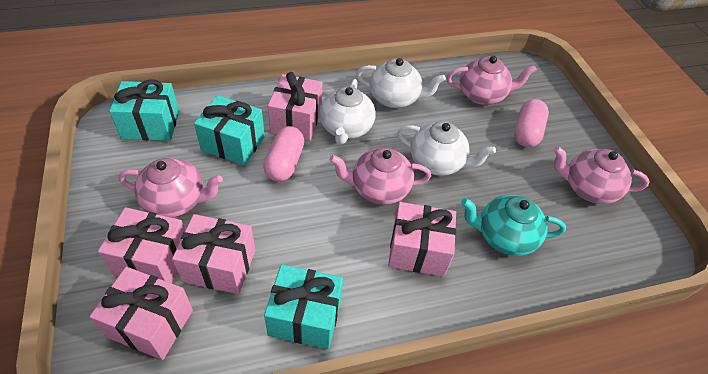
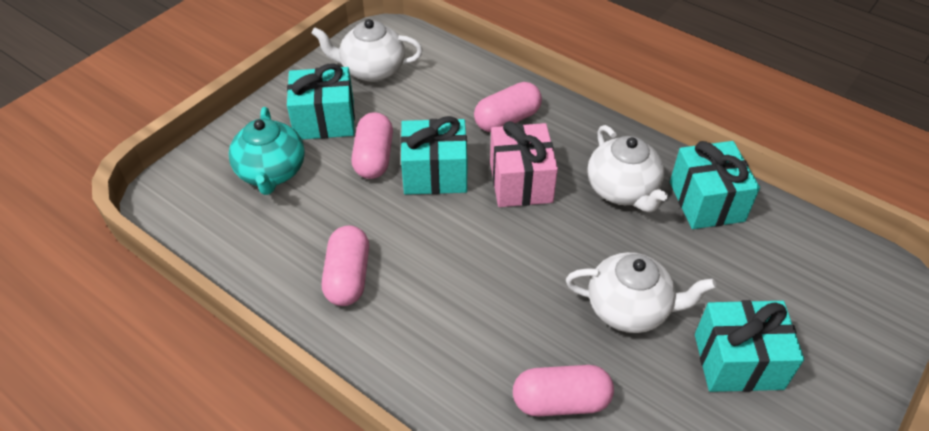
pink capsule: [263,126,304,182] [514,99,549,147] = 2 -> [322,225,369,306] [352,112,393,179] [474,82,542,132] [513,365,614,416] = 4
pink gift: [90,267,193,360] [98,207,185,283] [172,214,256,294] [268,72,322,141] [388,202,456,277] = 5 -> [490,121,558,207] = 1
pink teapot: [118,158,223,218] [329,148,431,205] [447,56,537,105] [553,146,650,204] = 4 -> none = 0
turquoise gift: [109,80,179,141] [194,95,265,165] [264,264,343,349] = 3 -> [287,63,355,140] [400,116,467,195] [670,141,760,229] [695,300,804,392] = 4

